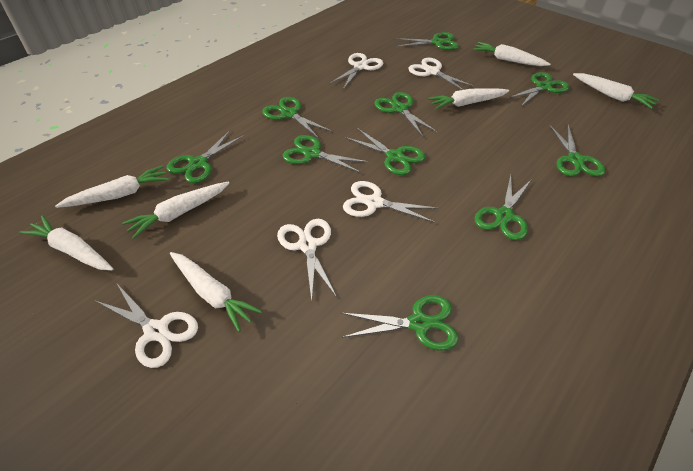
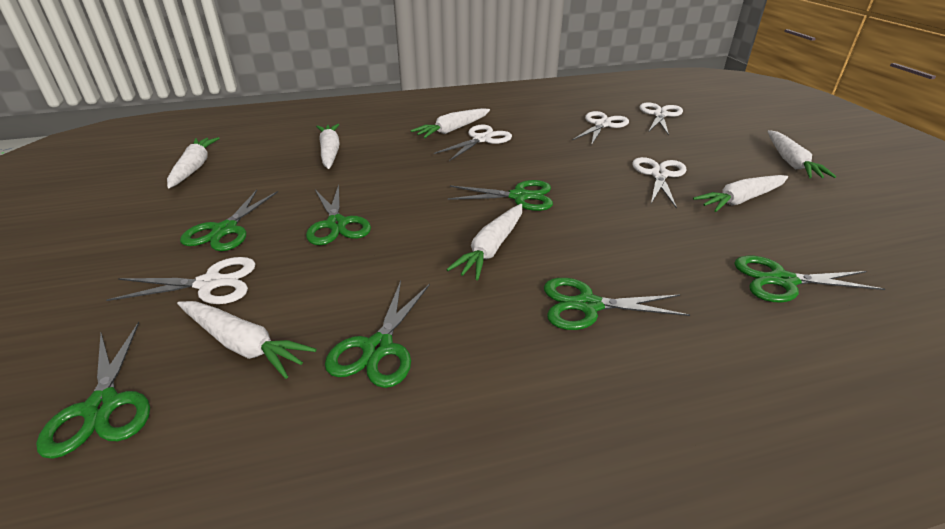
green scissors: [166,130,244,183] [262,97,332,139] [283,135,369,173] [341,295,459,351] [345,128,425,175] [374,92,438,137] [394,32,459,50] [475,175,531,240] [507,72,569,106] [549,125,605,176] = 10 -> [36,322,150,459] [180,190,278,251] [306,185,371,245] [325,281,430,388] [447,180,553,211] [544,278,690,330] [734,256,885,303] = 7

